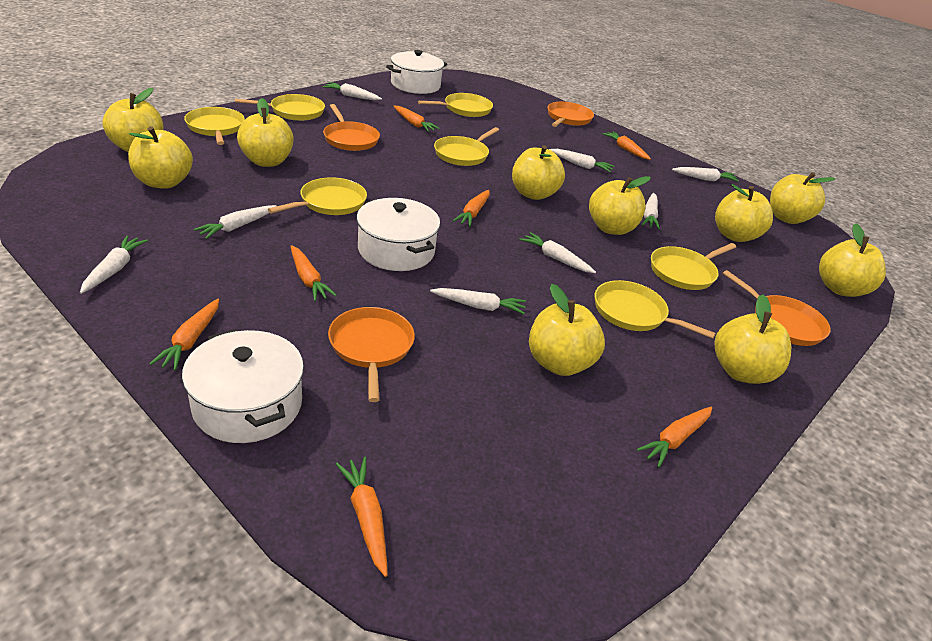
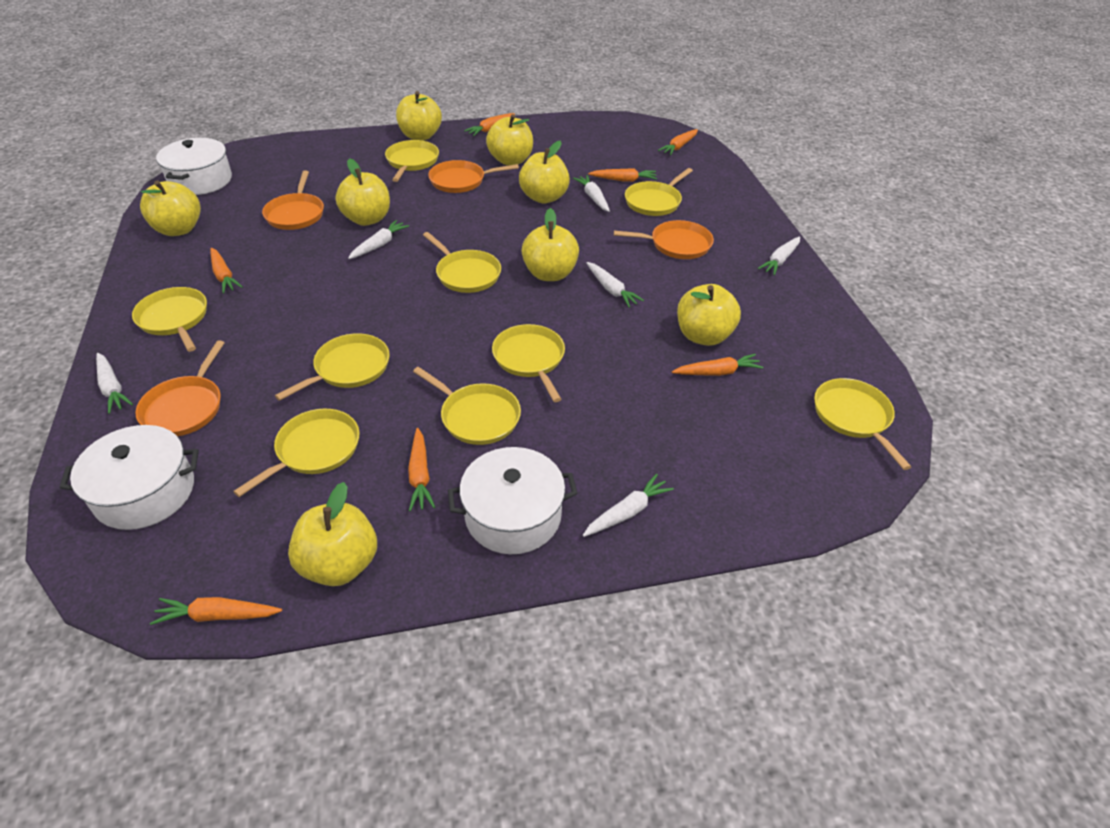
white carrot: [80,236,148,294] [193,205,276,239] [323,82,382,100] [430,288,526,314] [519,232,596,273] [549,149,615,172] [642,193,660,229] [672,167,739,181] = 8 -> [96,353,133,414] [348,220,409,259] [573,175,610,212] [582,473,674,537] [586,262,644,308] [758,236,800,276] = 6
yellow apple: [102,88,163,152] [128,126,193,189] [237,98,294,167] [512,145,565,200] [529,284,605,376] [589,176,651,235] [715,184,773,242] [715,295,791,384] [770,172,835,224] [819,223,886,297] = 10 -> [140,180,201,236] [288,482,377,586] [336,158,390,226] [396,91,442,141] [486,114,533,166] [519,141,570,204] [522,208,579,281] [677,284,741,346] = 8
yellow pan: [184,107,245,145] [235,94,325,121] [268,177,367,215] [418,93,493,117] [434,127,499,166] [595,280,716,339] [651,243,736,290] = 7 -> [132,287,207,352] [233,409,360,497] [275,333,389,401] [385,140,439,182] [413,367,521,445] [423,232,501,293] [492,324,565,402] [625,168,693,216] [814,378,911,470] = 9

